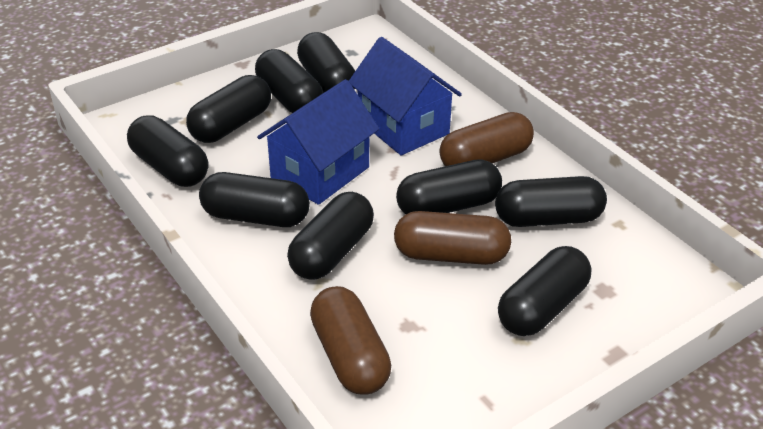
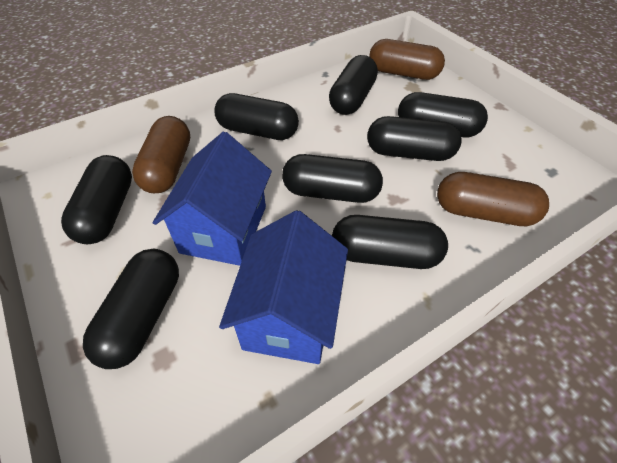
black capsule: [127,115,209,187] [186,75,271,143] [199,172,310,227] [255,49,323,113] [287,192,374,280] [297,32,355,93] [396,159,502,214] [495,176,607,227] [498,246,591,336] = 9 -> [61,155,132,244] [83,249,179,369] [215,93,299,140] [282,154,383,203] [329,55,378,115] [332,215,448,269] [367,116,462,161] [398,92,488,137] = 8

